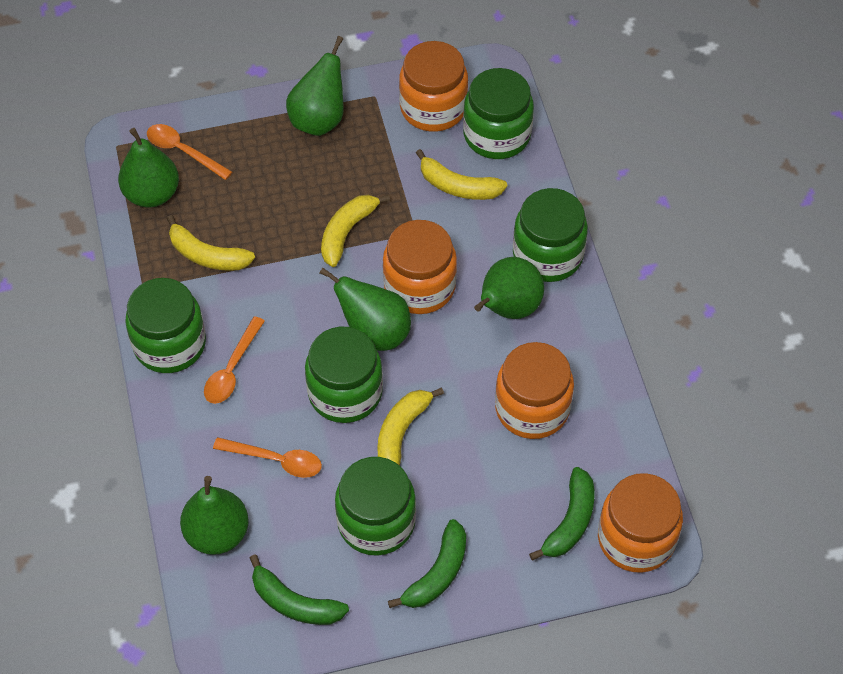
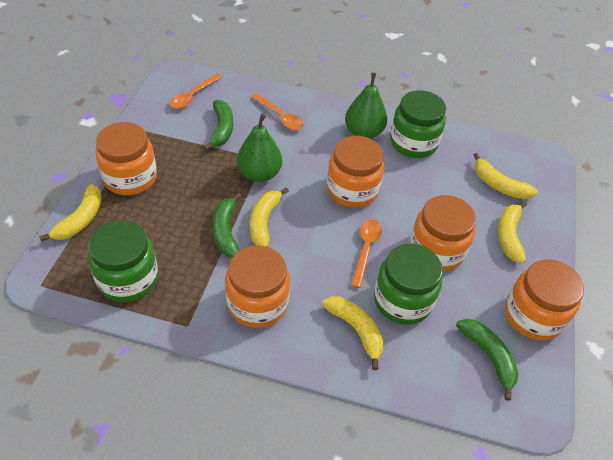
green jar: [125,278,206,373] [305,327,383,423] [335,457,416,556] [463,68,534,159] [513,188,588,282] = 5 -> [88,220,158,302] [374,244,443,324] [390,90,446,158] = 3
green pear: [118,128,179,207] [180,476,249,555] [286,36,344,136] [320,267,411,351] [474,257,544,319] = 5 -> [237,114,282,182] [345,73,387,139] = 2
orange jar: [383,220,457,314] [399,41,468,132] [495,342,574,439] [598,473,683,573] = 4 -> [95,122,157,195] [225,245,290,328] [327,136,384,208] [410,195,476,272] [505,259,584,341] = 5
yellow banana: [167,215,255,271] [321,194,390,267] [377,388,444,465] [416,149,507,200] = 4 -> [39,184,102,241] [250,187,289,247] [322,296,384,370] [474,153,538,199] [498,201,527,263] = 5

